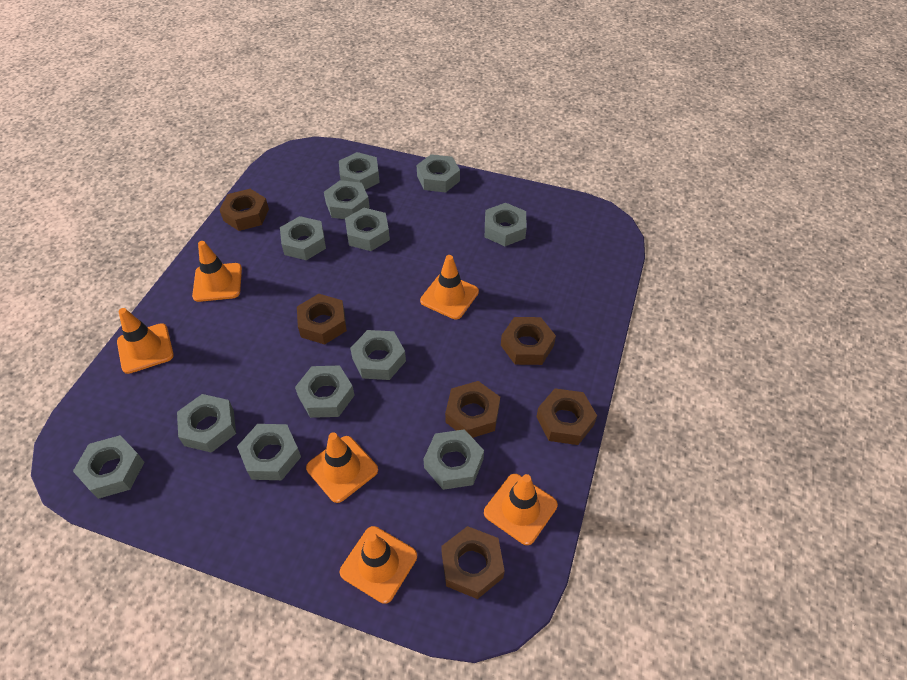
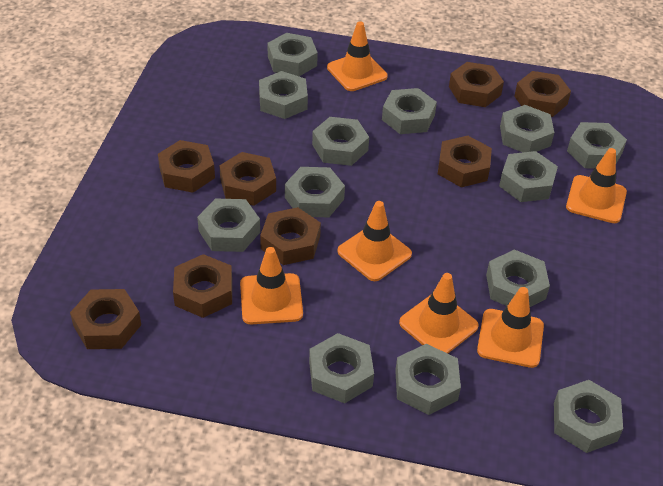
brown nut: [220,189,269,231] [297,294,347,344] [441,526,505,599] [445,381,500,438] [501,317,556,365] [536,388,597,445] = 6 -> [70,289,141,349] [158,140,215,193] [173,254,232,318] [219,152,276,206] [260,207,321,265] [438,136,492,187] [449,62,504,107] [514,71,571,117] = 8
grey nut: [73,435,144,499] [177,394,236,453] [237,424,301,480] [280,216,326,260] [295,365,355,418] [324,180,370,219] [339,152,380,190] [345,208,390,251] [350,330,406,380] [417,154,460,193] [423,429,484,490] [485,203,527,246] = 12 -> [197,198,260,252] [259,71,308,119] [267,33,318,76] [285,167,345,217] [309,333,374,403] [312,117,369,166] [382,88,437,134] [395,344,461,415] [486,249,550,307] [499,151,558,202] [500,105,554,152] [554,380,623,453] [567,122,627,169] = 13

